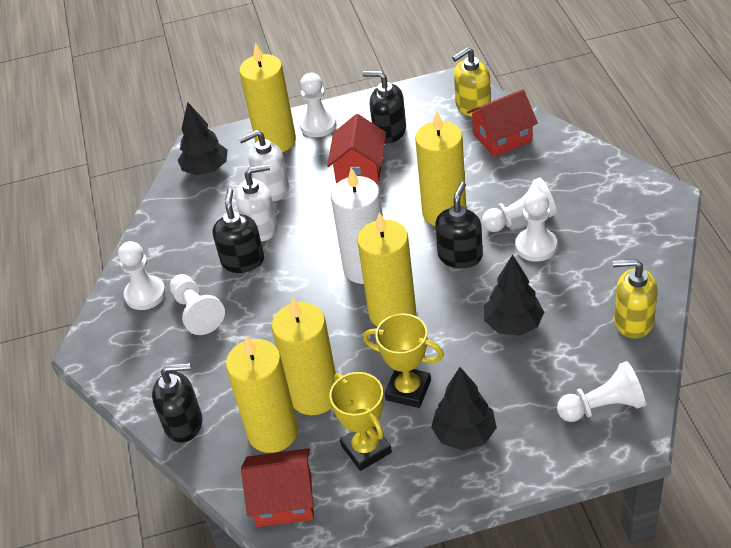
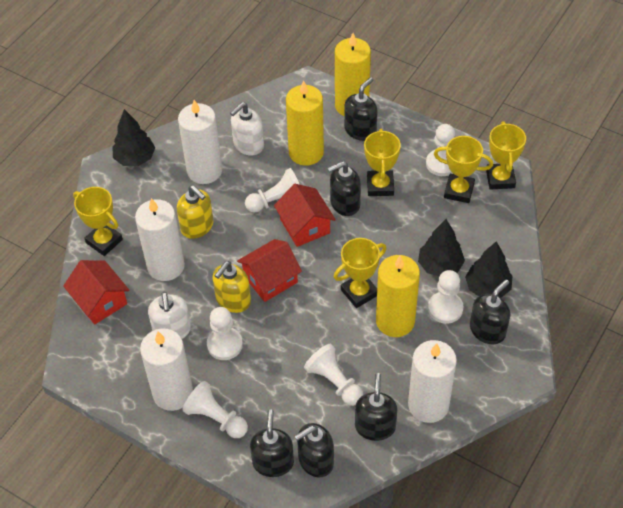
black soap dispenser: [152,363,202,443] [213,188,264,273] [363,71,406,144] [435,182,483,268] = 4 -> [250,409,294,477] [295,423,334,478] [327,161,361,216] [344,77,378,141] [355,373,397,441] [470,279,510,344] = 6
white candle: [331,168,383,284] = 1 -> [135,198,185,281] [140,329,193,411] [178,100,222,184] [408,340,457,423] = 4
yellow candle: [226,336,298,453] [239,43,296,153] [272,298,336,415] [357,212,416,327] [415,111,466,226] = 5 -> [286,80,324,166] [335,33,371,116] [376,255,420,337] = 3
yellow trophy: [329,372,392,471] [363,313,444,408] = 2 -> [73,187,123,256] [333,238,387,308] [364,129,401,196] [434,136,493,203] [486,121,526,190] = 5

